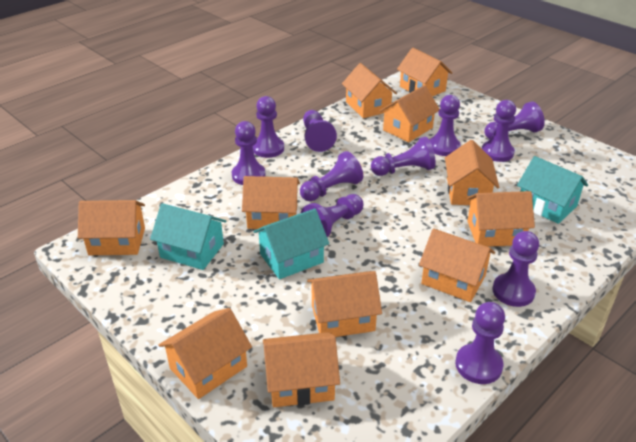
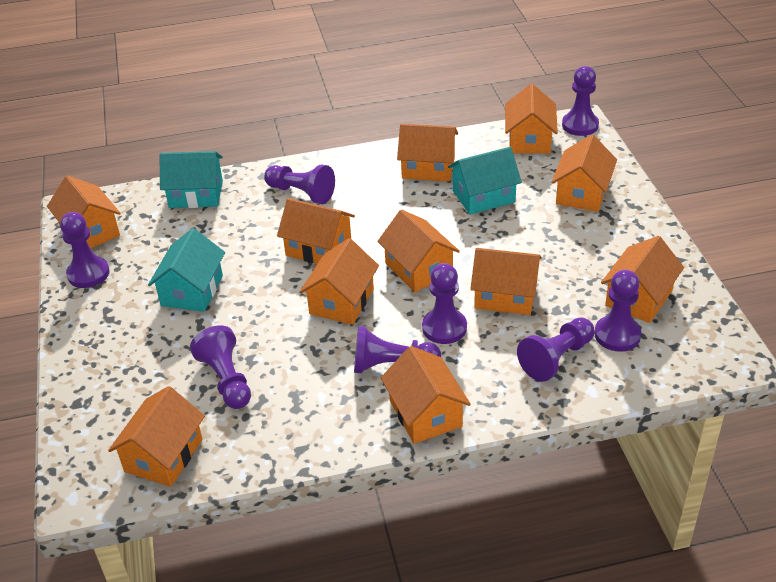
purple pawn: [232,121,265,185] [252,96,284,158] [300,151,363,202] [301,194,364,237] [303,110,337,152] [371,137,436,176] [430,95,461,156] [455,302,505,384] [482,100,516,162] [485,101,545,139] [492,231,539,307] = 11 -> [60,212,110,288] [190,325,251,409] [264,164,335,204] [354,326,441,373] [422,263,467,344] [517,317,595,382] [562,66,599,136] [595,270,641,352] = 8

